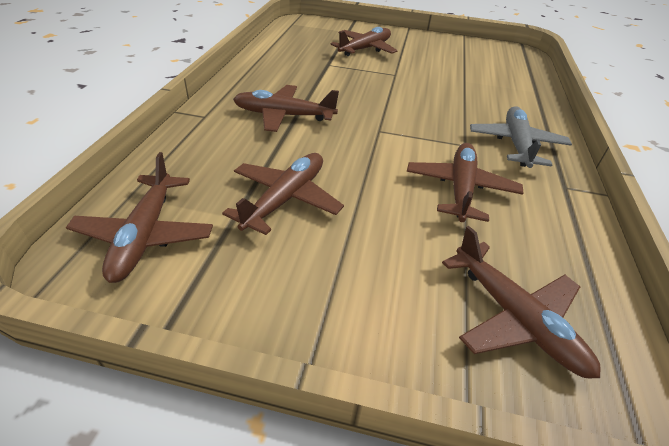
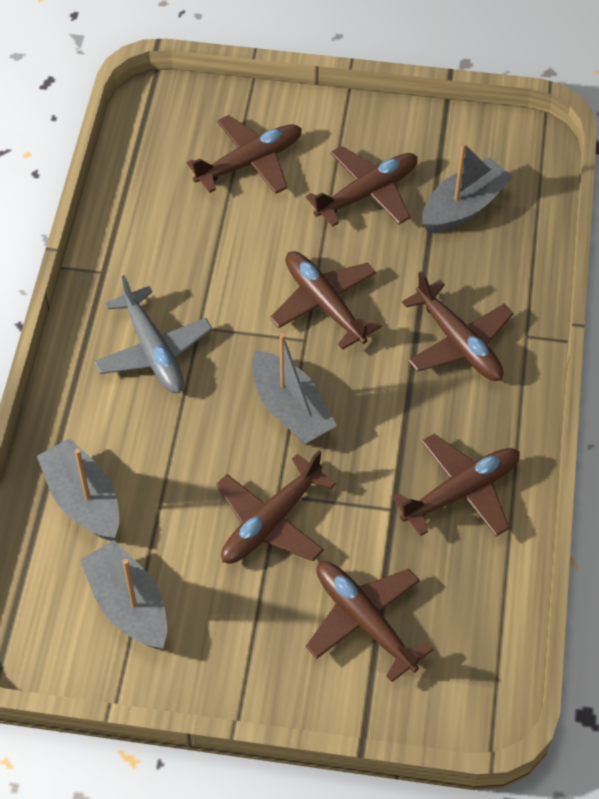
brown plane: [66,152,213,283] [222,153,344,235] [233,85,339,132] [330,27,398,56] [407,143,524,222] [442,226,601,379] = 6 -> [186,115,302,194] [216,450,336,564] [270,251,382,350] [305,146,417,227] [306,561,434,682] [391,434,520,536] [402,272,514,381] = 7
grey boat: none = 0 -> [37,438,119,541] [80,540,167,650] [252,333,337,444] [422,143,513,233] = 4

